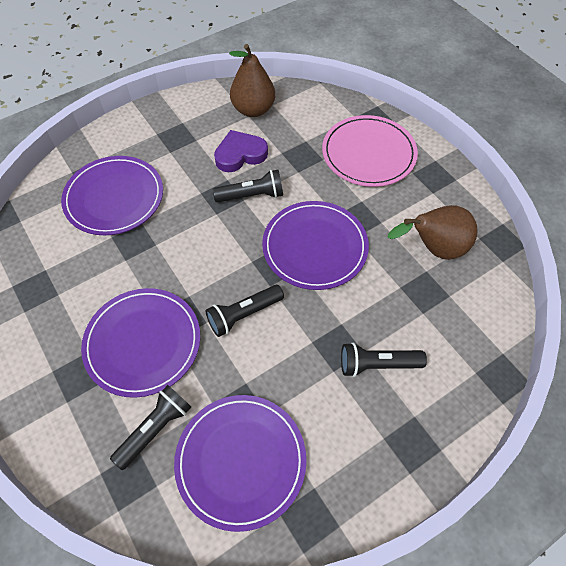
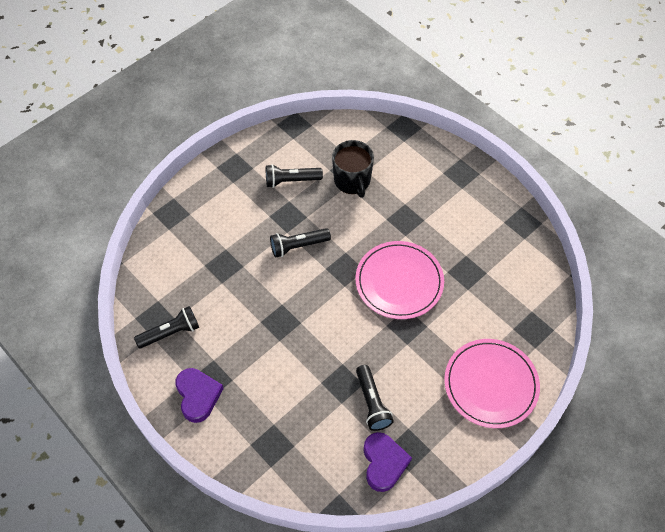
black mug: none = 0 -> [332,140,374,198] = 1
brown pear: [229,44,275,117] [388,205,478,260] = 2 -> none = 0
pink plate: [322,115,418,187] = 1 -> [355,241,444,319] [444,339,540,428] = 2
purple heart: [214,130,268,172] = 1 -> [175,368,224,423] [364,432,412,492] = 2
purple plate: [61,156,163,235] [81,288,200,398] [174,395,306,532] [262,201,369,290] = 4 -> none = 0

